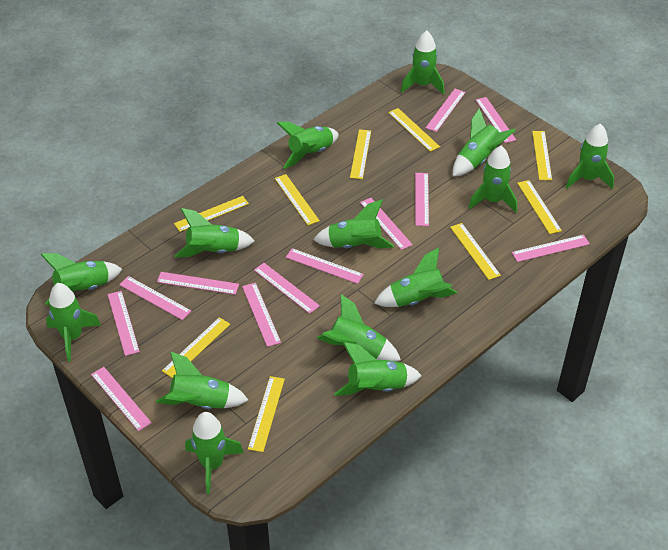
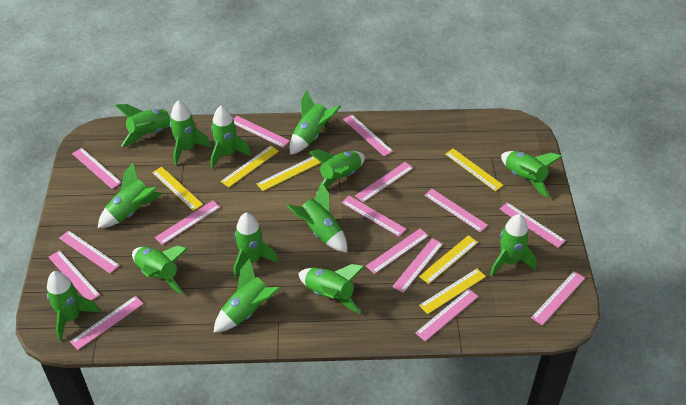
pink ruler: [91,367,152,431] [108,291,140,356] [119,276,191,320] [157,272,239,295] [242,283,281,347] [254,263,320,314] [286,248,364,284] [360,198,413,250] [415,173,429,226] [426,89,466,132] [476,97,516,143] [512,235,590,262] = 12 -> [49,250,100,301] [59,230,120,274] [70,296,144,350] [72,148,122,189] [155,200,220,245] [233,116,290,148] [342,196,406,236] [343,115,393,156] [355,162,413,202] [366,229,429,274] [392,238,443,293] [415,289,478,341] [424,189,488,232] [500,202,566,248] [531,271,585,325] = 15
yellow ruler: [162,317,230,378] [174,196,249,232] [248,376,285,452] [275,174,320,225] [350,129,371,179] [388,108,440,152] [450,223,501,280] [517,180,562,234] [532,131,552,180] = 9 -> [152,167,203,211] [221,146,279,188] [257,156,321,191] [419,235,478,284] [419,268,486,314] [445,148,504,191] = 6

